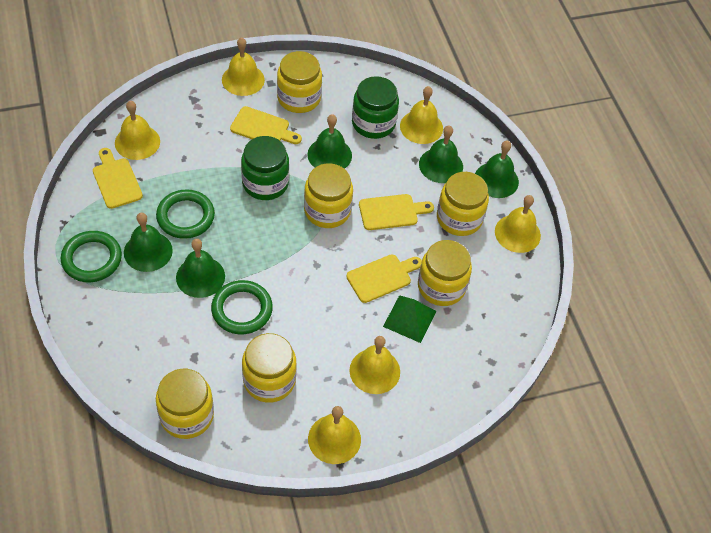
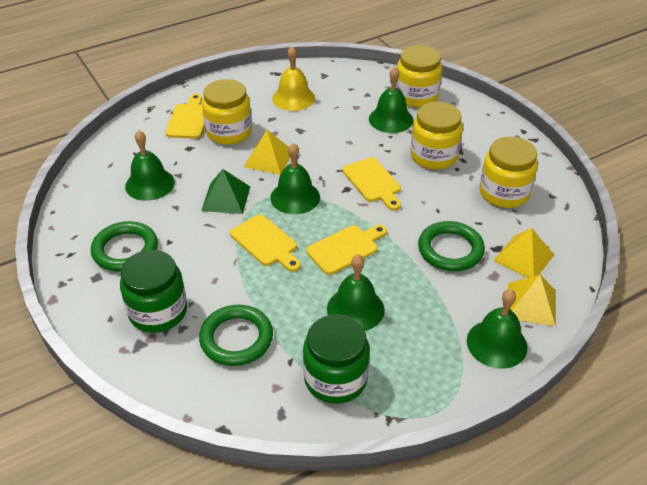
yellow bell: [115,101,160,160] [222,37,265,96] [308,406,361,464] [350,336,400,394] [400,86,443,144] [495,195,541,253] = 6 -> [272,46,315,111] = 1
yellow jar: [156,369,214,439] [242,333,297,403] [277,51,322,113] [304,163,353,228] [418,240,472,306] [437,172,489,236] = 6 -> [202,79,252,145] [396,45,442,108] [411,102,463,170] [479,137,538,208] = 4
yellow pyramid: none = 0 -> [244,130,290,175] [493,228,554,278] [508,275,556,327] = 3

